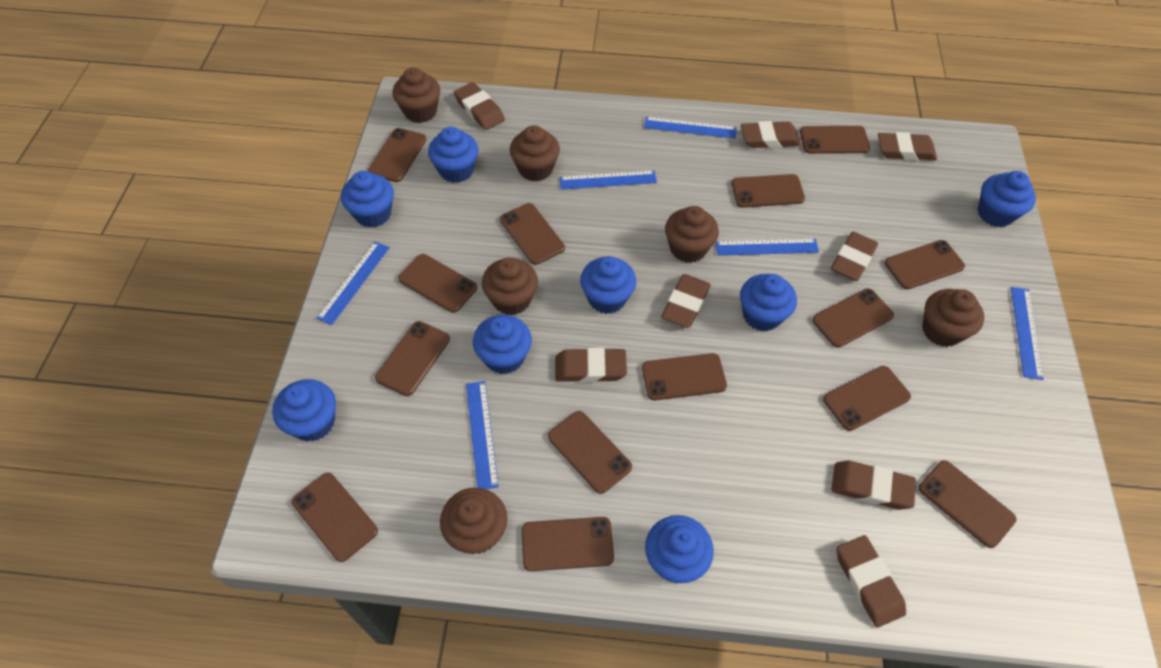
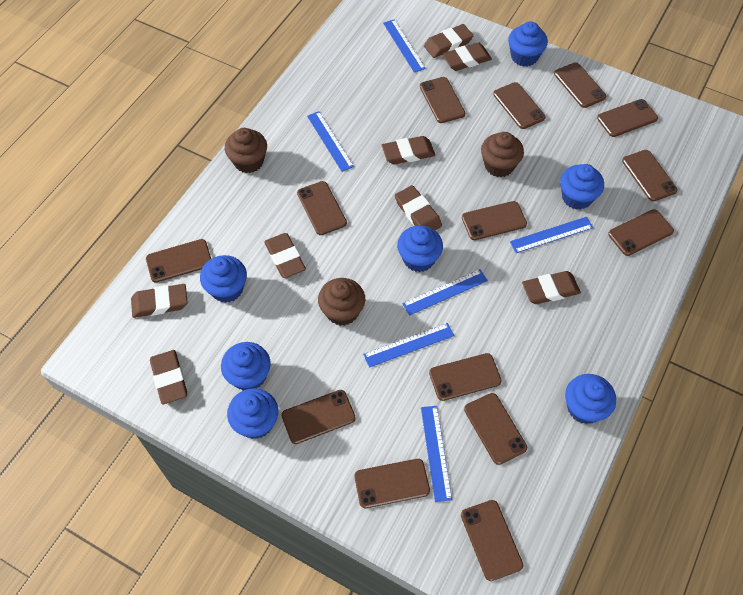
blue cupcake: [272,379,336,442] [341,171,394,228] [428,127,478,183] [473,315,532,374] [580,256,636,314] [645,515,714,583] [740,274,797,331] [977,171,1036,227] = 8 -> [200,255,247,303] [221,342,271,391] [227,388,278,439] [397,226,443,272] [508,21,548,67] [560,164,604,210] [565,374,616,424] = 7
brown cupcake: [393,68,440,123] [440,488,507,554] [482,258,538,315] [510,125,560,182] [665,206,719,263] [922,289,984,347] = 6 -> [225,128,267,173] [318,278,365,326] [481,132,524,177] = 3

